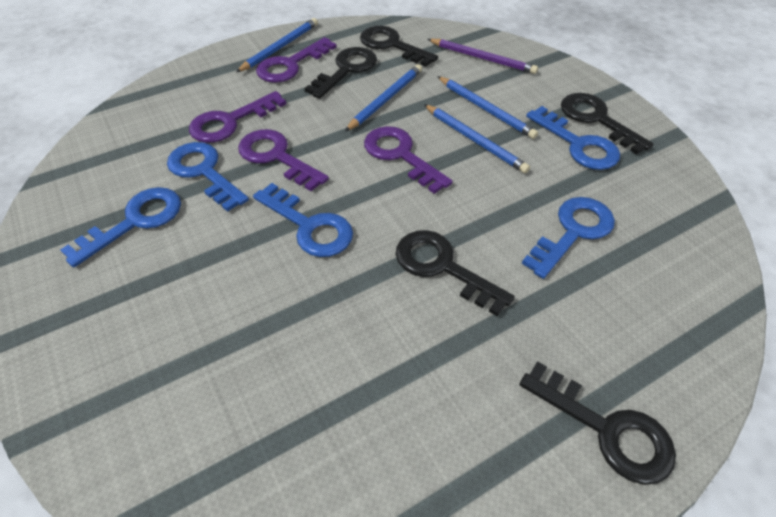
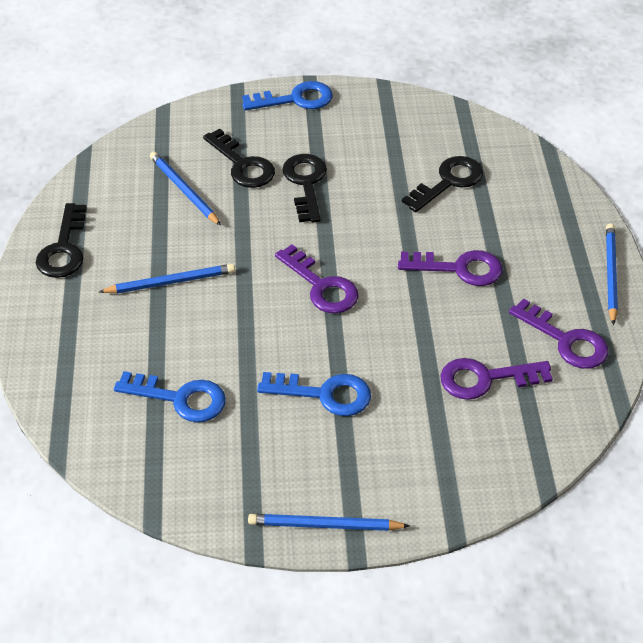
black key: [304,47,377,99] [360,26,438,67] [396,230,515,316] [520,361,676,485] [561,93,653,155] = 5 -> [36,203,87,278] [203,128,275,188] [282,154,327,222] [402,156,483,212] = 4
blue key: [60,187,181,267] [167,142,249,212] [253,183,353,257] [522,197,615,279] [526,106,620,170] = 5 -> [114,371,226,422] [242,81,333,110] [257,372,371,416] = 3
purple pencil: [428,39,538,74] = 1 -> none = 0

